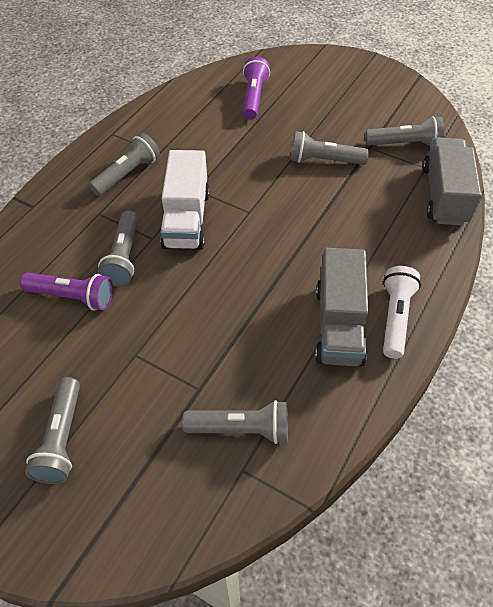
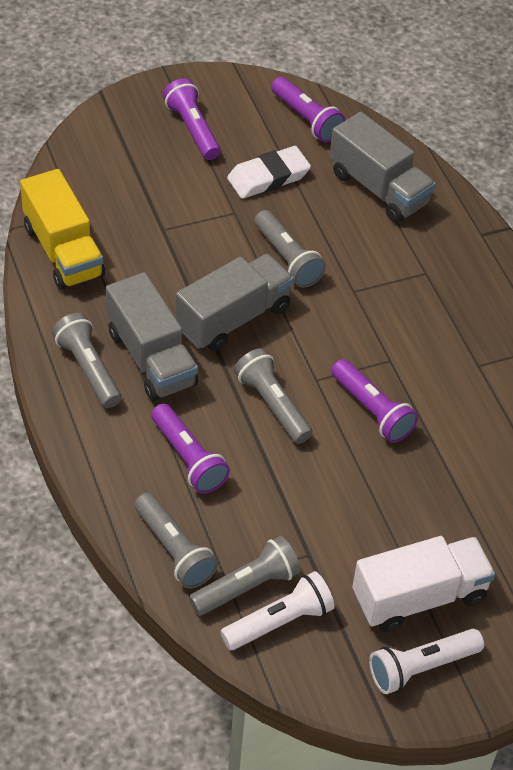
grey flashlight: [25,377,80,484] [89,133,160,196] [98,210,138,286] [182,400,288,444] [291,131,369,165] [365,116,444,146] = 6 -> [52,313,122,408] [134,493,218,589] [189,536,301,616] [234,348,312,444] [255,210,326,288] = 5
grey truck: [315,248,369,367] [422,137,481,225] = 2 -> [106,272,198,401] [176,254,294,352] [329,112,436,223] = 3
purple flashlight: [20,273,113,311] [243,57,270,119] = 2 -> [151,403,230,494] [163,78,221,160] [271,77,345,142] [331,359,418,443] = 4
white eraser: none = 0 -> [227,146,311,199] = 1
white flashlight: [383,266,421,359] = 1 -> [220,571,335,650] [369,629,484,694] = 2
yellow truck: none = 0 -> [20,169,105,290] = 1

